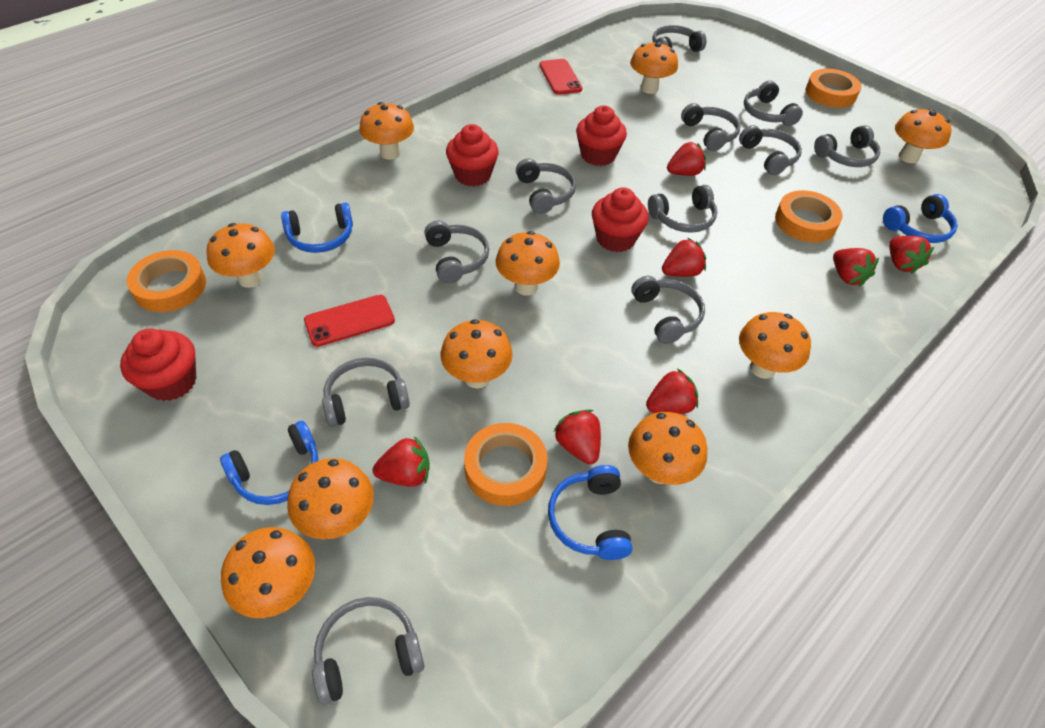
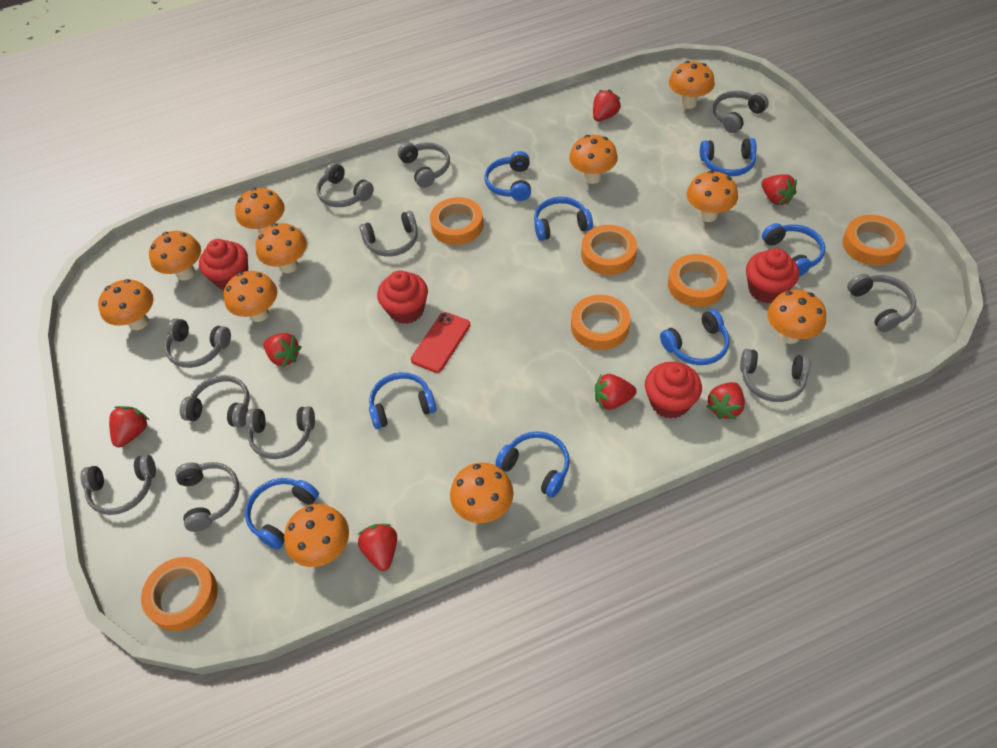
blue headphones: [220,421,318,505] [281,202,353,253] [548,465,632,560] [883,194,958,243] = 4 -> [245,478,319,550] [369,372,437,429] [484,151,531,201] [495,431,570,498] [534,197,593,241] [660,309,730,365] [700,138,757,176] [762,223,825,276] = 8
orange mushroom: [207,223,275,288] [221,527,315,618] [287,458,374,539] [359,102,414,160] [441,319,513,388] [496,231,560,295] [628,412,707,485] [630,41,678,94] [739,312,811,379] [895,109,952,163] = 10 -> [98,279,153,330] [149,231,201,280] [224,271,277,322] [235,188,285,234] [256,223,307,273] [284,504,349,567] [450,462,514,523] [569,135,618,184] [669,61,715,109] [687,170,738,222] [767,290,826,344] = 11
orange tape: [127,250,206,312] [464,423,548,506] [775,190,843,243] [806,69,862,108] = 4 -> [141,557,218,631] [430,197,483,245] [571,295,630,350] [581,225,637,275] [668,254,728,307] [842,215,905,266] = 6
red phone: [304,295,395,347] [539,59,582,95] = 2 -> [411,312,471,373] = 1

